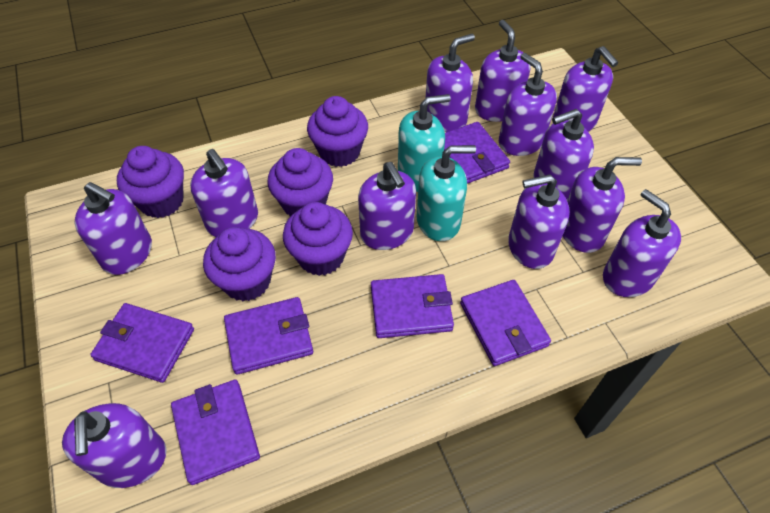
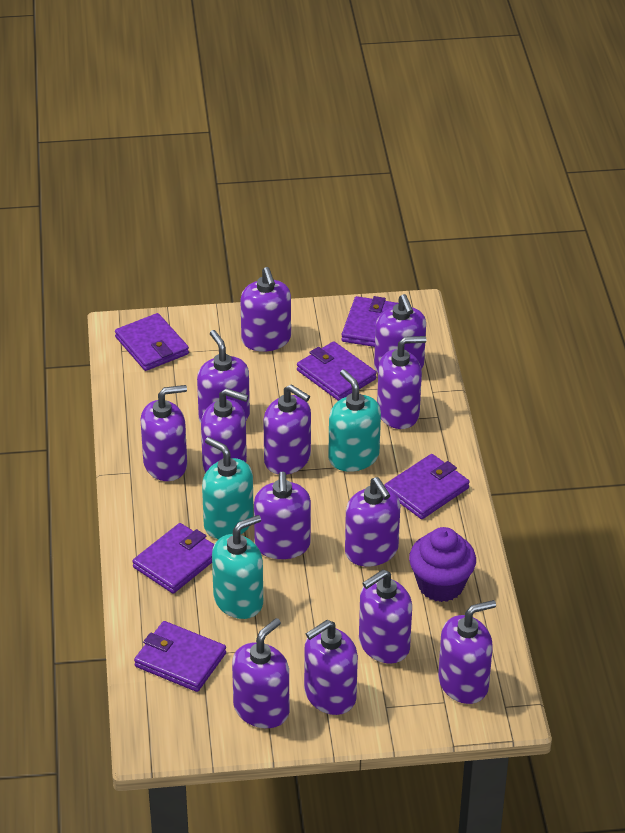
purple cupcake: [117,146,184,218] [203,227,276,301] [267,148,333,216] [283,202,353,276] [307,96,368,167] = 5 -> [409,527,476,602] = 1
purple soap dispenser: [62,403,167,488] [75,182,152,275] [190,149,258,237] [358,162,416,250] [426,34,475,132] [475,20,531,122] [499,53,557,156] [508,174,570,269] [533,109,594,200] [552,46,618,132] [563,157,642,253] [603,189,681,297] = 12 -> [141,385,187,481] [197,330,250,423] [201,388,248,472] [232,618,289,728] [240,267,291,352] [254,471,311,559] [263,384,311,475] [304,620,358,715] [345,477,400,566] [359,569,412,664] [374,294,426,373] [377,336,426,429] [438,600,496,704] = 13
turquoise soap dispenser: [398,94,451,192] [416,145,476,241] = 2 -> [202,437,254,539] [212,515,263,619] [328,369,381,472] = 3

